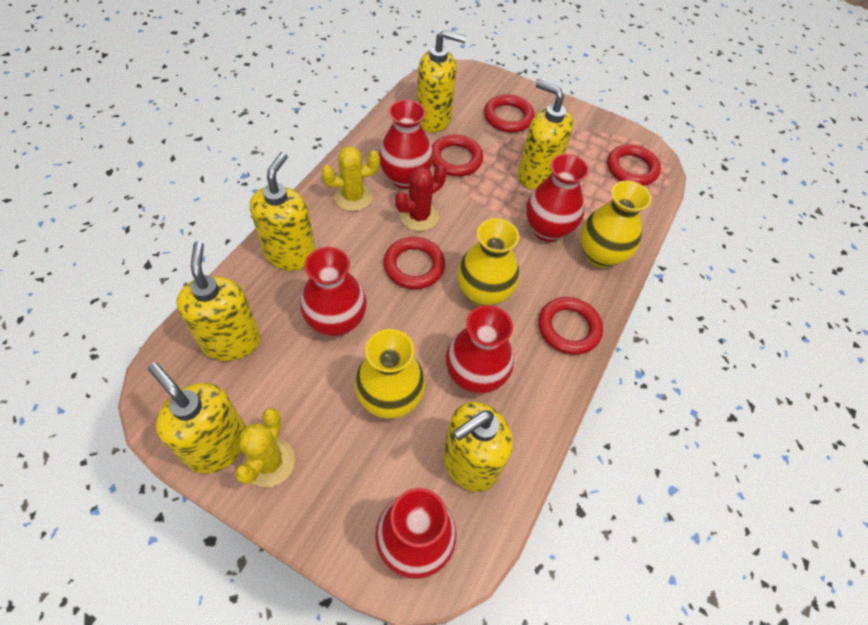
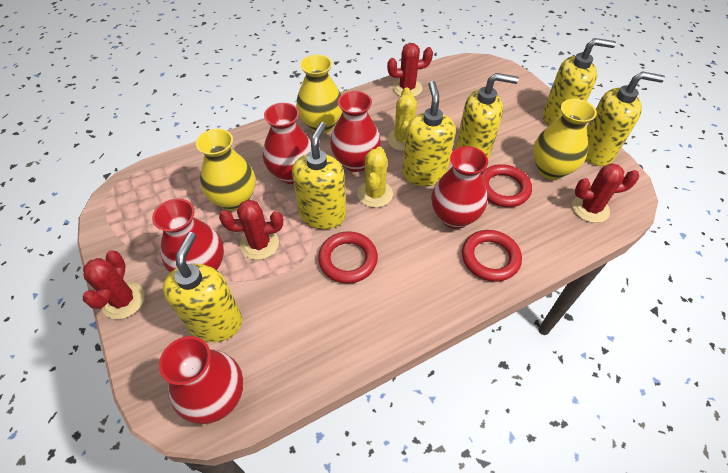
red cactus: [395,165,447,231] = 1 -> [83,250,145,319] [219,200,283,260] [387,43,433,97] [572,163,639,223] = 4
red ring: [384,237,445,289] [432,134,483,176] [484,94,535,133] [538,297,603,355] [607,144,661,186] = 5 -> [318,231,378,284] [462,230,522,282] [481,164,532,207] = 3

